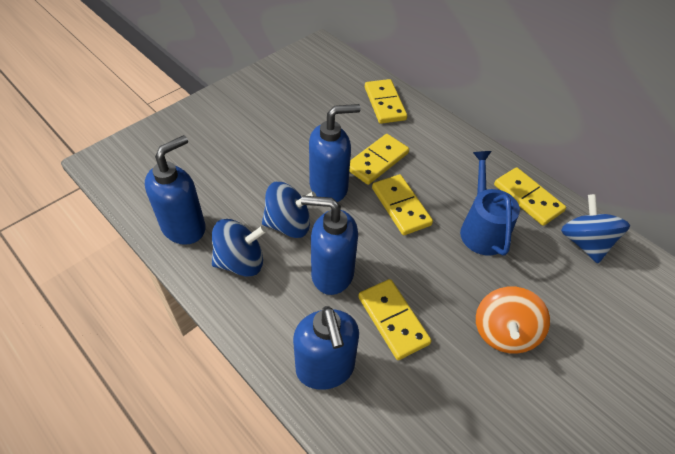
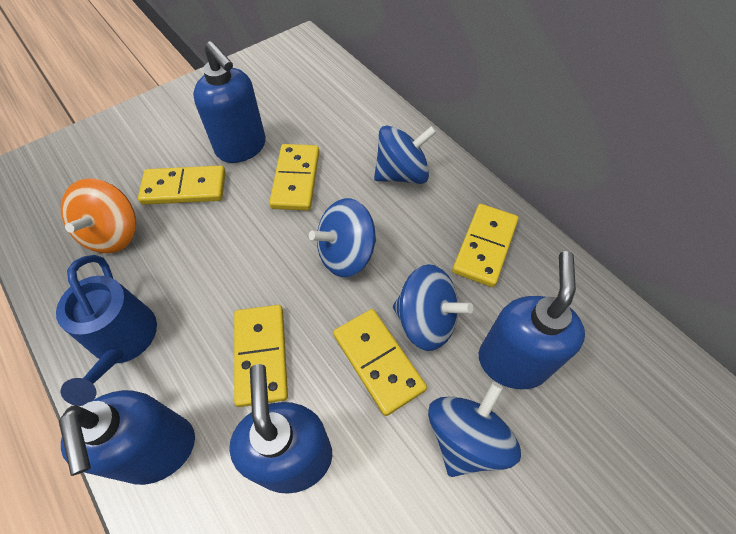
blue spinning top: [212,219,267,277] [262,182,317,238] [561,194,630,263] = 3 -> [309,198,376,277] [374,126,437,184] [393,264,473,351] [428,382,521,477] = 4

